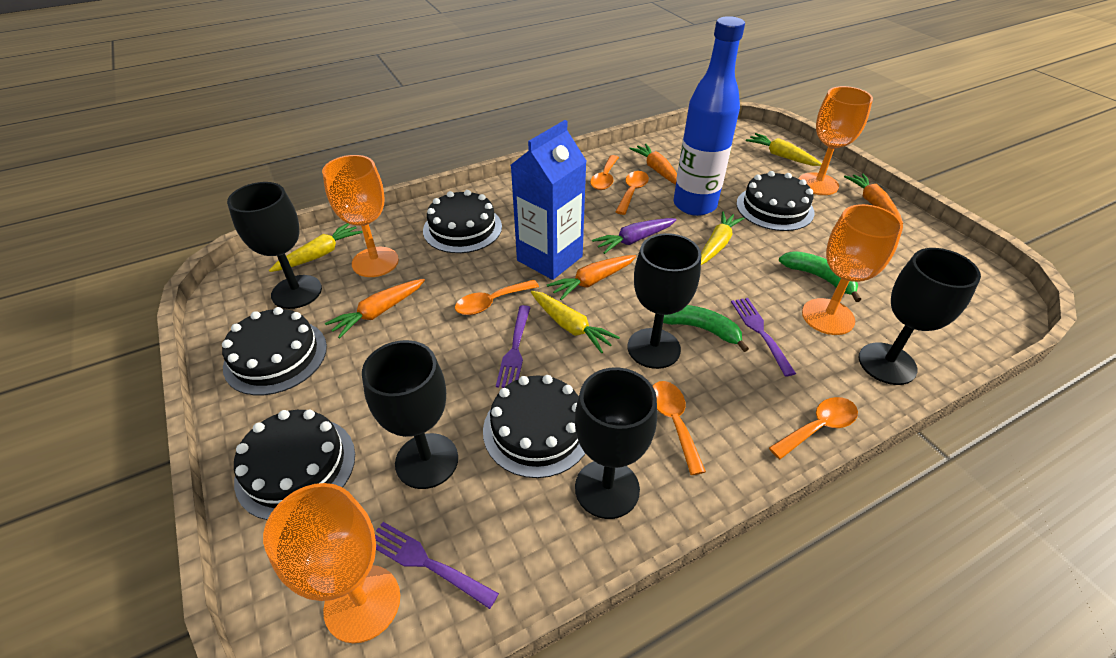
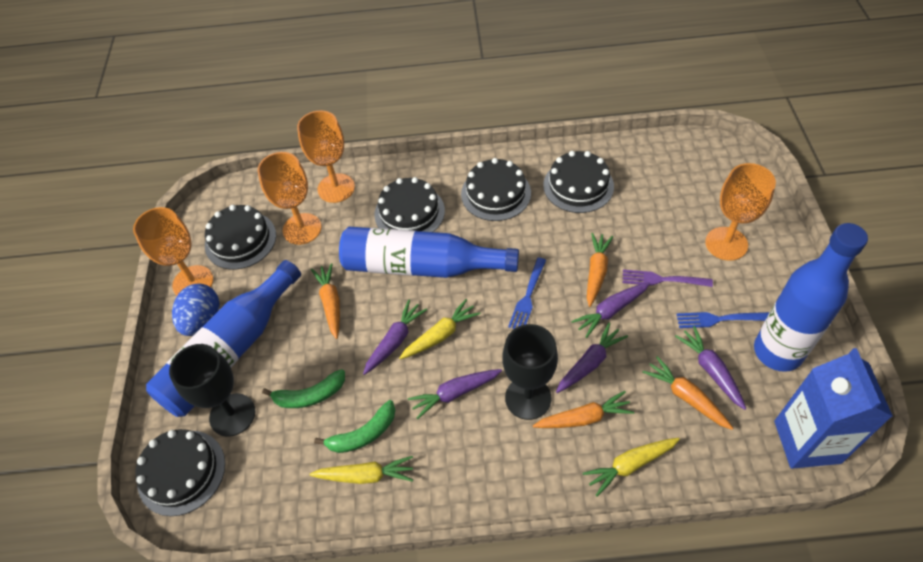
black goblet: [227,182,322,309] [362,340,458,489] [575,367,657,519] [628,233,701,369] [859,248,981,385] = 5 -> [169,344,255,437] [502,324,558,420] = 2
blue bottle: [674,16,745,216] = 1 -> [146,260,301,417] [339,227,519,278] [754,223,868,372] = 3
blue egg: none = 0 -> [172,284,219,336] = 1
blue fork: none = 0 -> [508,257,546,329] [676,312,769,328] = 2
orange spoon: [455,280,539,315] [590,155,619,190] [616,171,649,215] [653,381,706,475] [769,397,858,459] = 5 -> none = 0
purple carrot: [592,218,677,254] = 1 -> [363,300,427,375] [408,369,502,419] [556,323,628,393] [571,282,650,338] [675,326,746,410] = 5
purple fork: [375,522,499,609] [496,305,531,388] [731,298,796,376] = 3 -> [623,270,713,287] = 1
yellow carrot: [269,223,363,272] [531,291,620,353] [701,211,745,265] [746,133,822,166] = 4 -> [309,456,413,484] [399,299,481,360] [583,438,680,496] = 3

